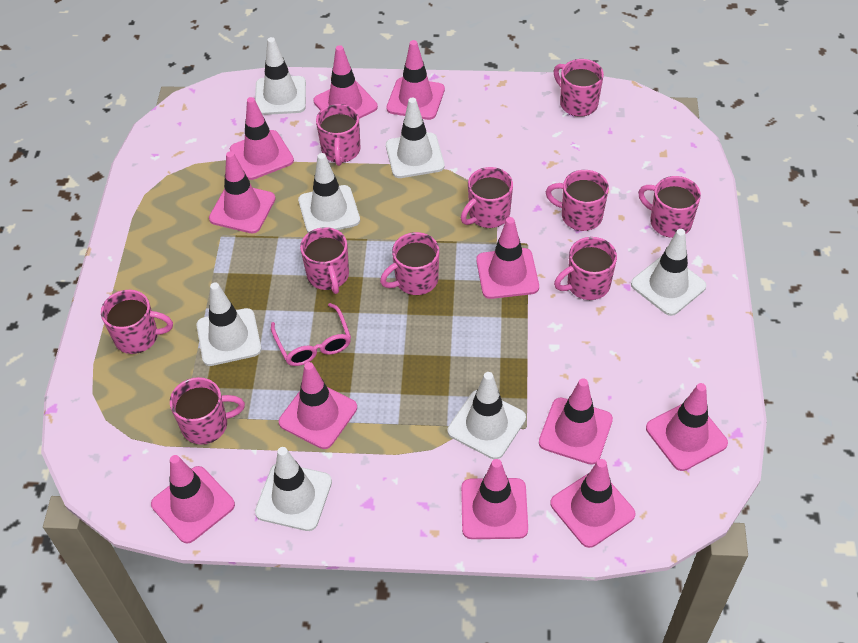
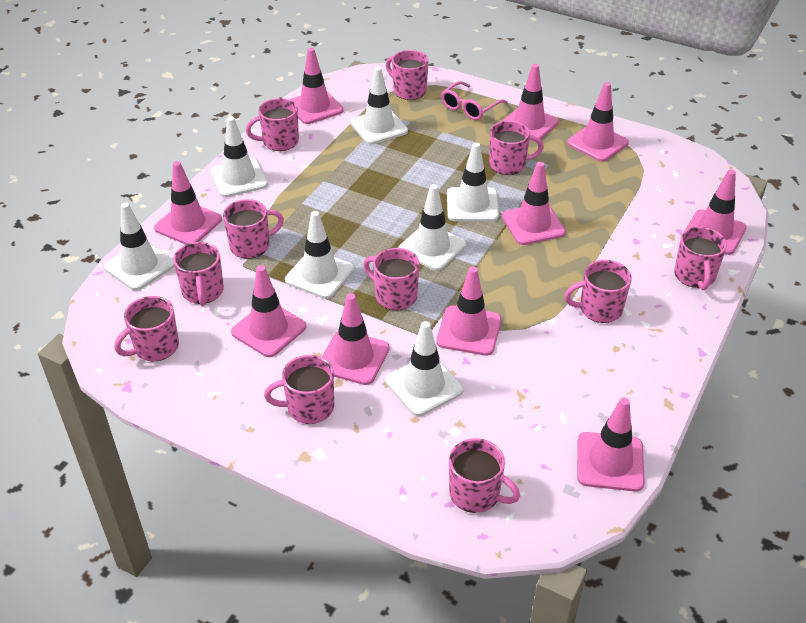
pink mug: [101,290,173,354] [170,377,245,445] [300,227,349,294] [316,104,360,166] [380,232,439,295] [461,167,513,228] [546,170,609,231] [553,59,604,117] [554,237,617,300] [638,176,701,238] = 10 -> [115,296,179,361] [173,242,224,306] [223,199,284,259] [246,98,299,151] [264,355,334,424] [363,248,420,310] [386,50,429,100] [449,438,520,513] [489,121,544,175] [564,260,632,323] [674,227,727,290] = 11
pink traffic cone: [151,455,235,543] [209,151,276,233] [230,97,294,180] [279,362,357,449] [313,45,378,119] [387,40,445,120] [461,459,528,539] [476,217,539,299] [539,378,613,465] [550,459,635,548] [646,383,728,471] = 11 -> [154,161,222,245] [231,265,306,357] [289,48,344,124] [322,293,390,385] [436,267,501,356] [501,64,559,142] [502,162,566,245] [567,82,629,162] [577,397,645,492] [685,169,747,255] = 10

